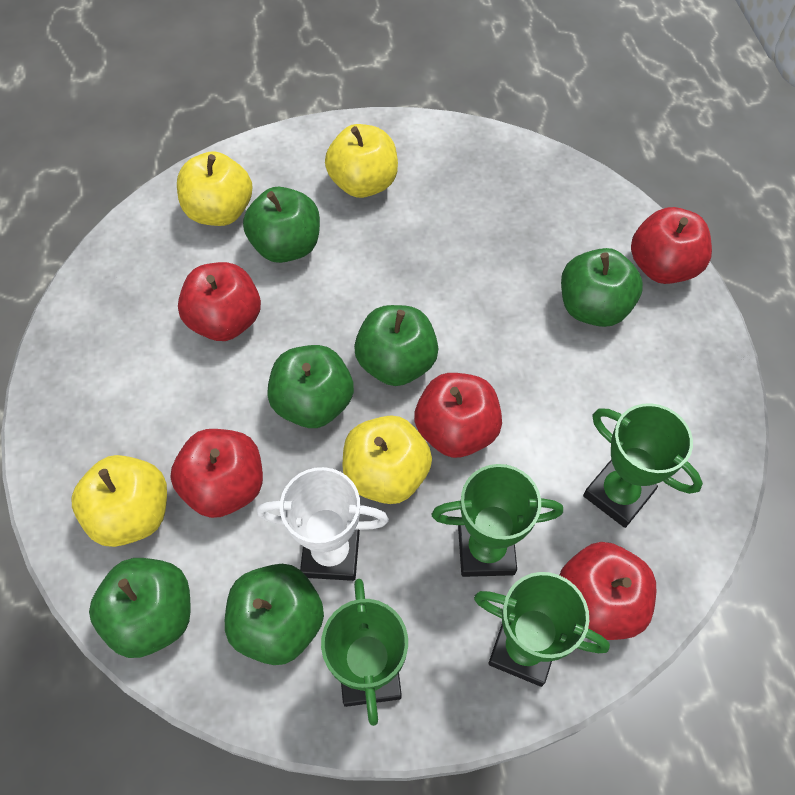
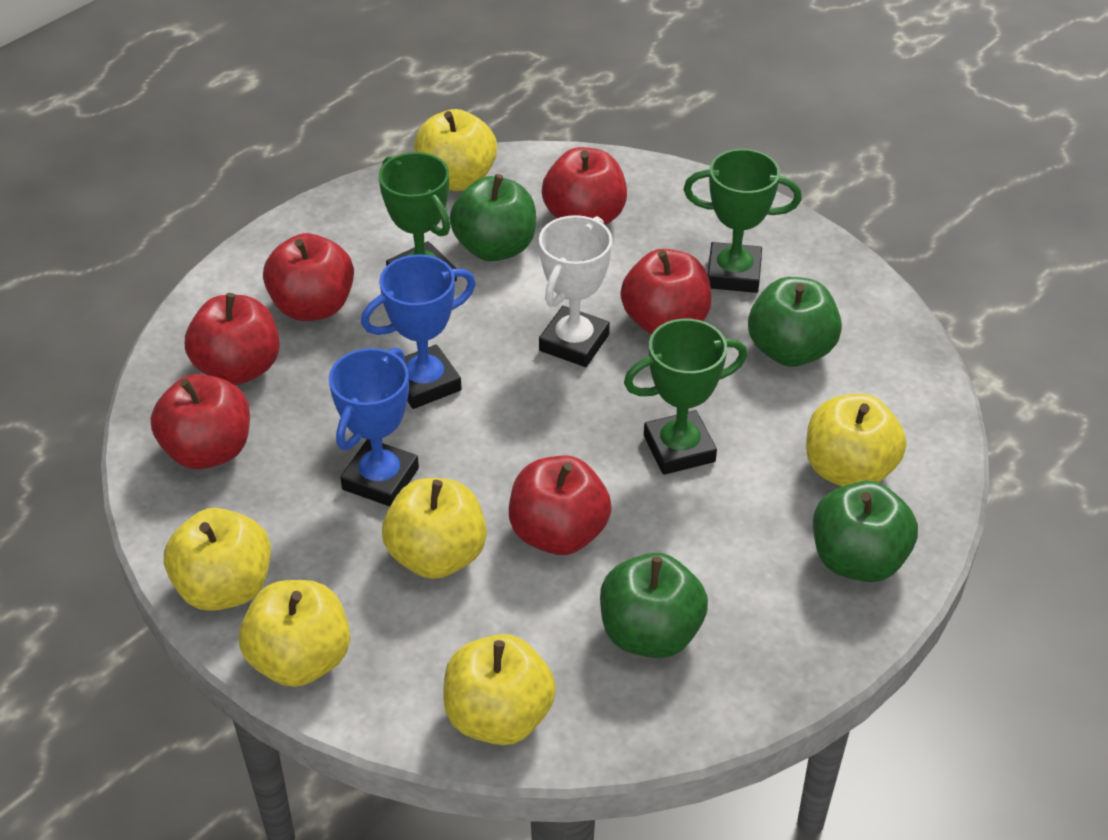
blue trophy: none = 0 -> [329,347,419,506] [361,254,476,409] = 2
green apple: [89,558,191,658] [225,564,324,665] [243,187,320,263] [267,345,354,428] [354,305,439,386] [561,248,643,327] = 6 -> [450,174,536,261] [600,553,708,658] [748,277,842,367] [813,481,918,582] = 4
green trophy: [321,579,408,726] [432,464,563,577] [474,572,610,687] [583,403,703,528] = 4 -> [379,152,457,282] [624,318,747,475] [683,149,802,293] = 3
red apple: [170,429,263,518] [178,262,261,341] [414,373,502,458] [559,542,656,640] [631,207,712,284] = 5 -> [151,374,250,469] [185,293,280,385] [263,233,354,321] [509,455,612,555] [542,147,627,225] [620,249,712,335] = 6
yellow apple: [71,455,167,547] [177,151,252,226] [325,124,398,198] [343,415,432,504] = 4 -> [164,508,271,611] [239,580,350,687] [382,478,487,579] [414,109,497,191] [443,634,556,745] [806,394,906,487] = 6

